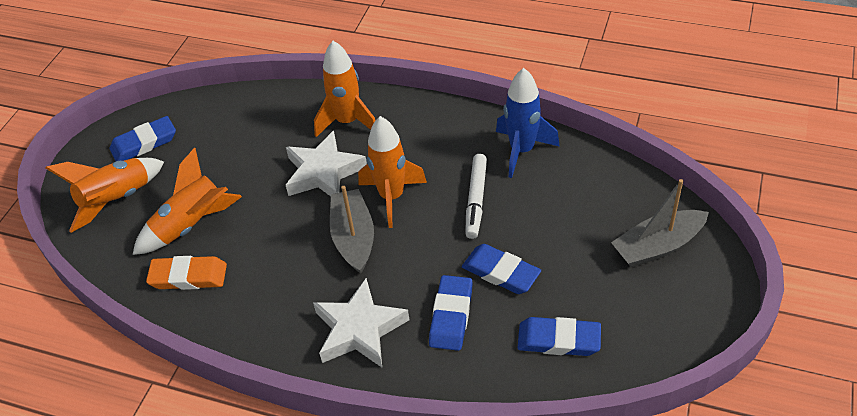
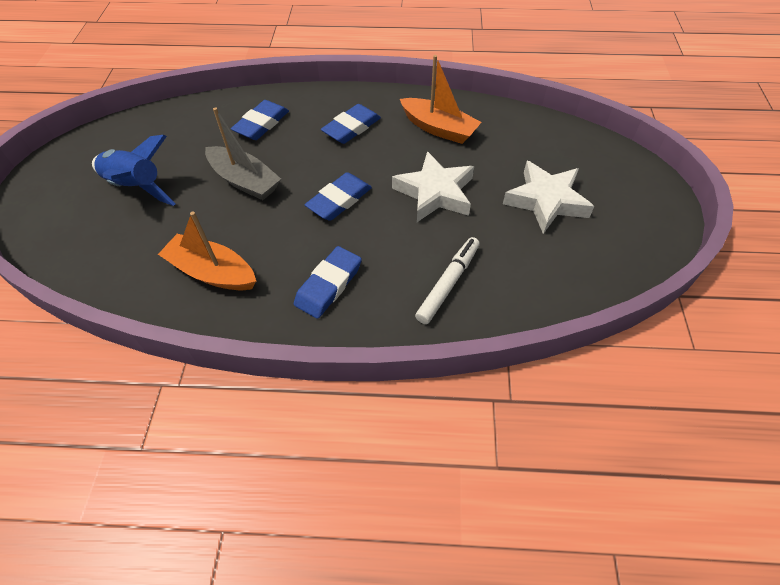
grey boat: [330,186,374,274] [611,179,709,267] = 2 -> [205,107,281,200] = 1
orange boat: none = 0 -> [158,211,256,291] [400,55,482,144] = 2
orange eraser: [146,256,227,290] = 1 -> none = 0
orange rocket: [46,158,164,233] [133,147,242,255] [314,41,376,137] [358,116,427,228] = 4 -> none = 0

